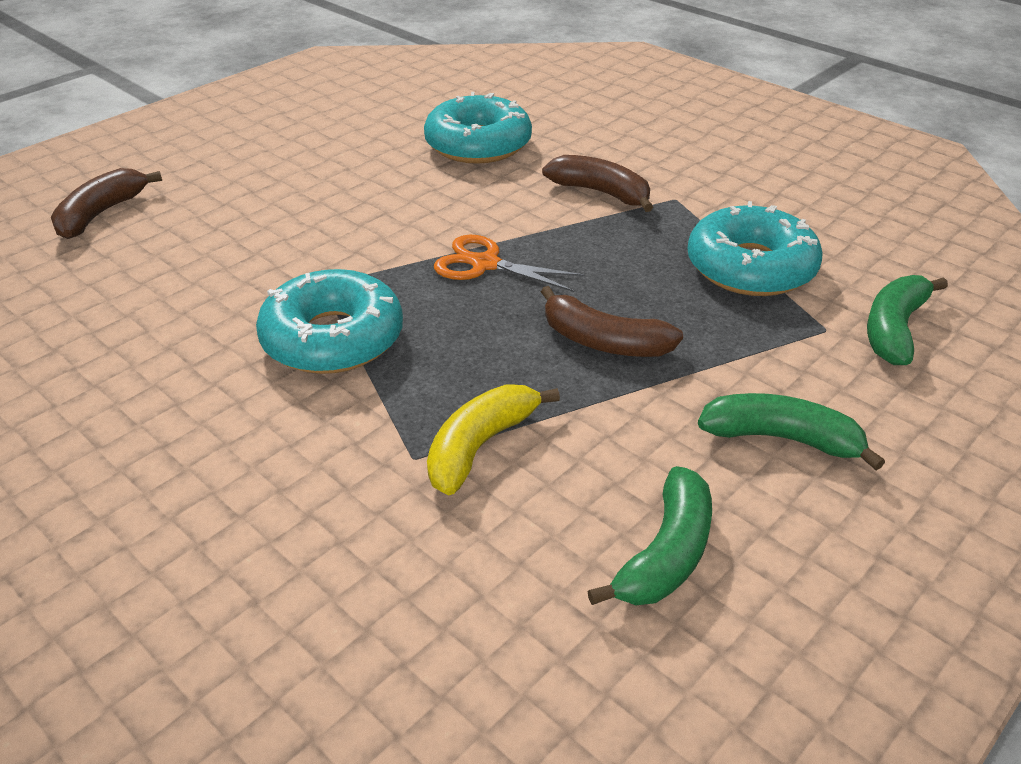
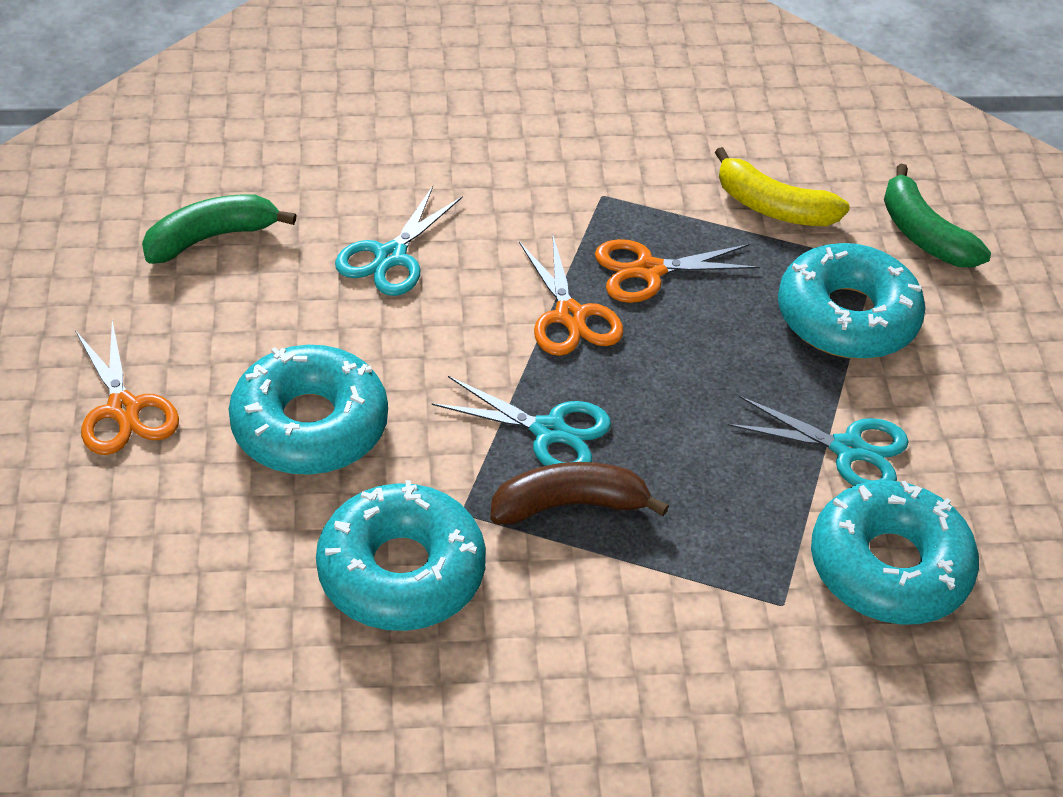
brown banana: [51,168,162,239] [541,286,683,357] [542,155,653,212] = 3 -> [490,462,669,525] = 1
green banana: [587,466,712,605] [698,393,885,470] [867,275,948,365] = 3 -> [142,195,296,264] [884,163,991,268] = 2
orange scissors: [434,235,585,292] = 1 -> [75,320,179,455] [519,236,623,356] [595,239,760,303] = 3
turquoise donut: [256,269,403,374] [424,92,532,164] [687,201,823,296] = 3 -> [229,345,388,475] [316,480,486,631] [778,243,926,359] [811,480,979,625] = 4
turquoise scissors: none = 0 -> [335,186,463,296] [432,376,611,466] [728,396,909,486] = 3

